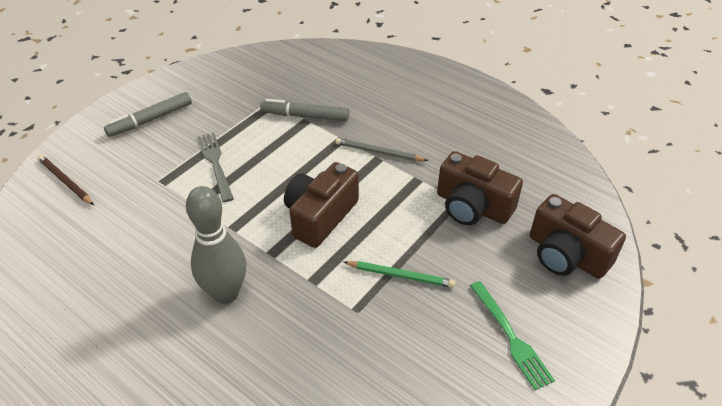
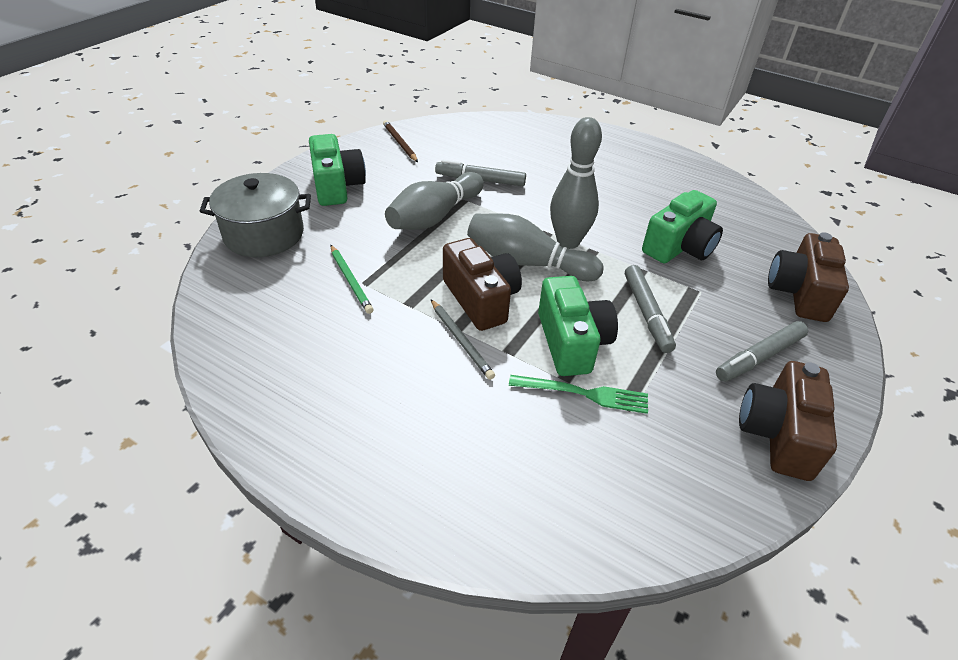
green camera: none = 0 -> [309,134,366,206] [538,276,618,376] [642,190,723,263] = 3
grey bowling pin: [186,186,246,304] = 1 -> [385,172,484,230] [467,213,603,281] [550,117,602,249] = 3
grey fork: [197,133,234,202] = 1 -> none = 0
grey marker: [104,92,192,137] [260,99,349,121] = 2 -> [435,160,526,186] [625,265,676,353] [716,321,808,382] = 3
grey pot: none = 0 -> [199,173,311,257] = 1

